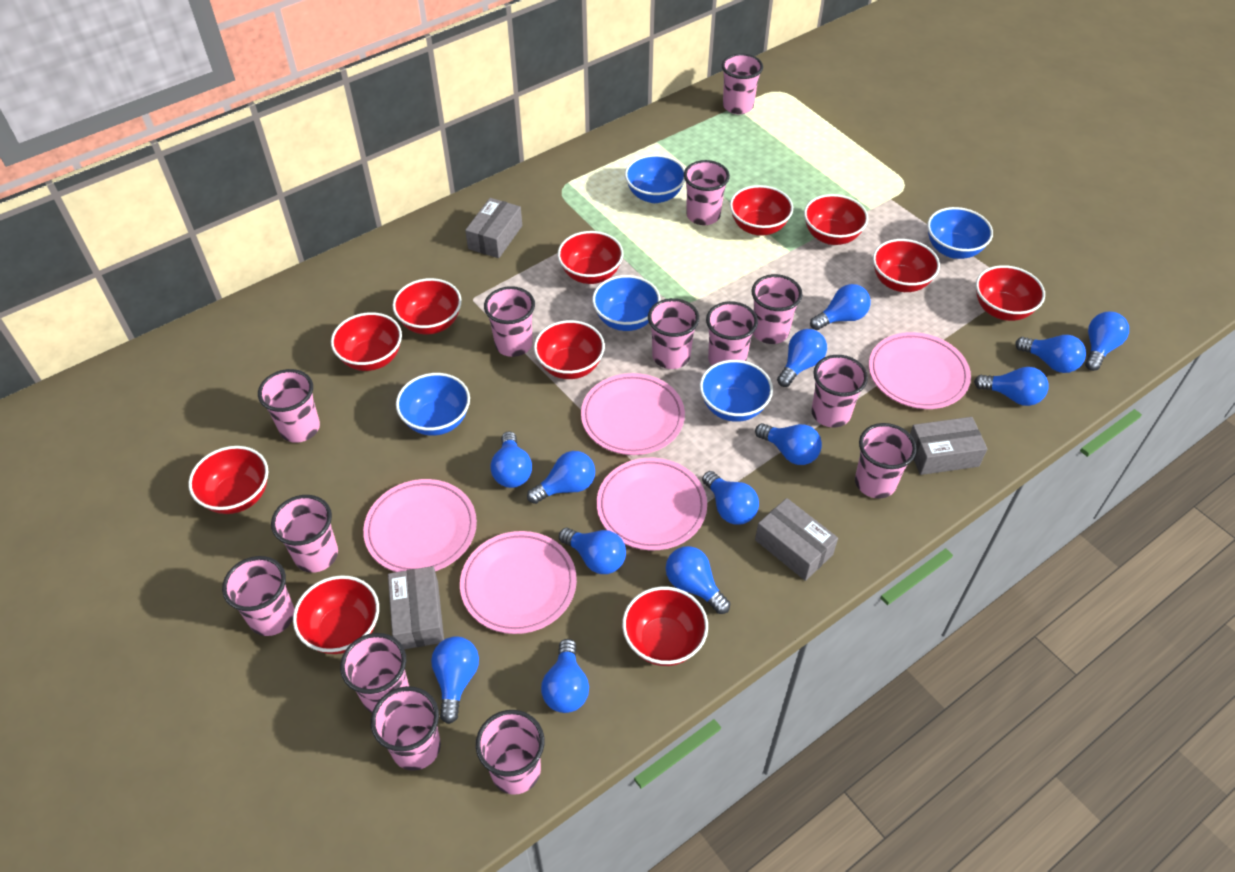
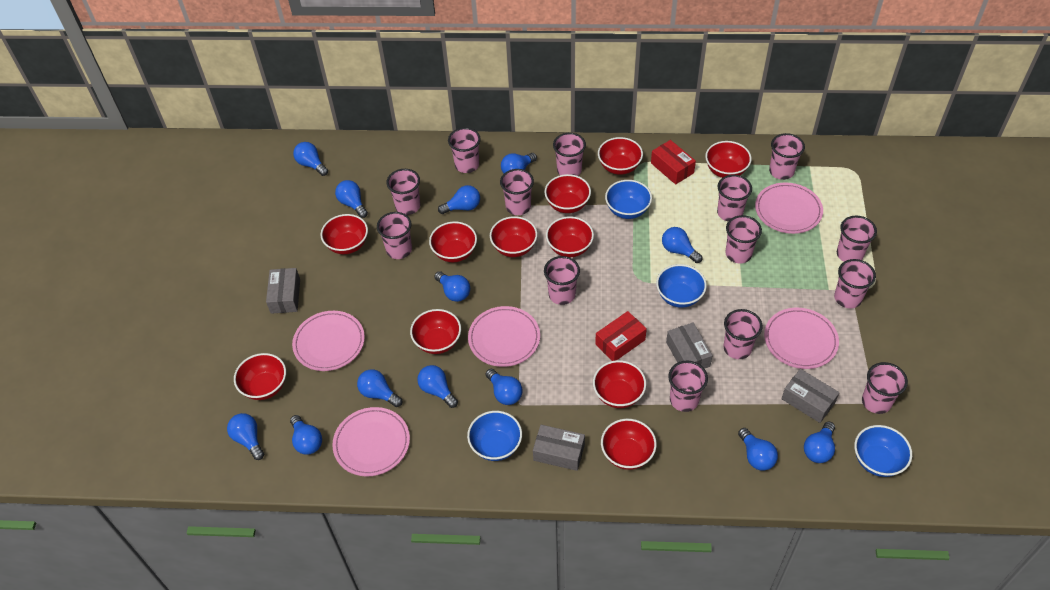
blue bowl: [396,373,470,436] [592,275,661,331] [625,155,685,203] [700,360,773,422] [927,207,993,259] = 5 -> [467,411,522,461] [605,180,652,219] [656,264,707,308] [854,425,912,477] = 4
red box: none = 0 -> [595,311,647,361] [651,140,696,184] = 2

